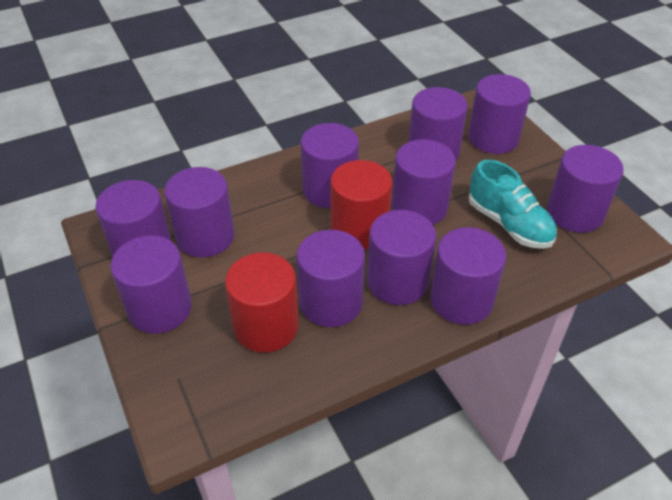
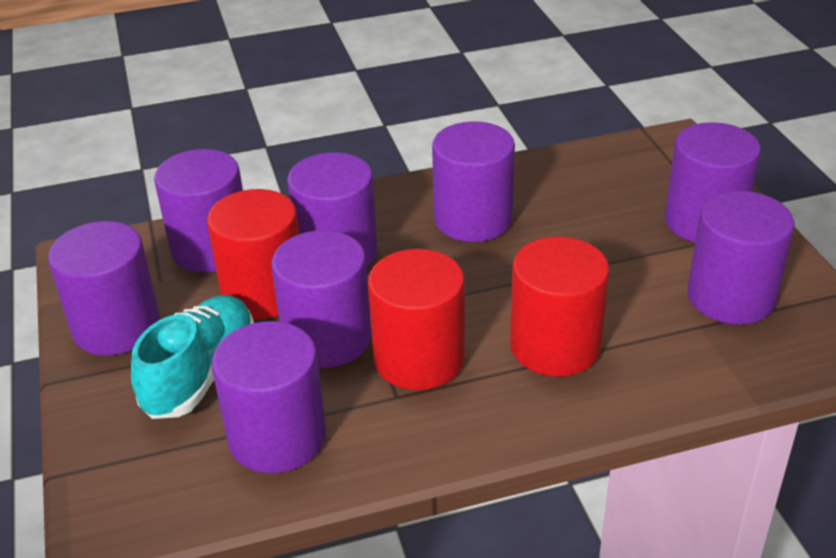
purple cylinder: [96,180,172,258] [110,235,192,334] [164,167,235,258] [296,230,365,327] [300,123,359,208] [367,210,436,305] [392,139,456,225] [408,87,468,160] [430,227,506,325] [468,74,531,154] [547,145,624,233] = 11 -> [48,221,160,356] [154,149,243,272] [212,321,326,473] [271,230,372,368] [287,152,378,267] [432,121,515,242] [665,122,761,243] [687,191,794,324] = 8
red cylinder: [225,252,299,353] [330,160,392,250] = 2 -> [207,189,299,319] [367,249,465,390] [510,236,610,377] = 3

